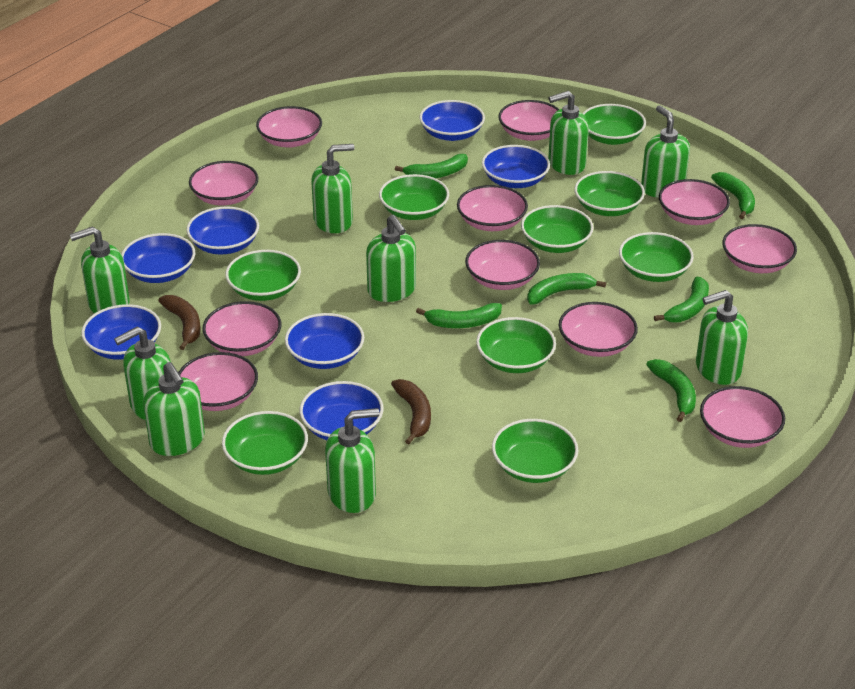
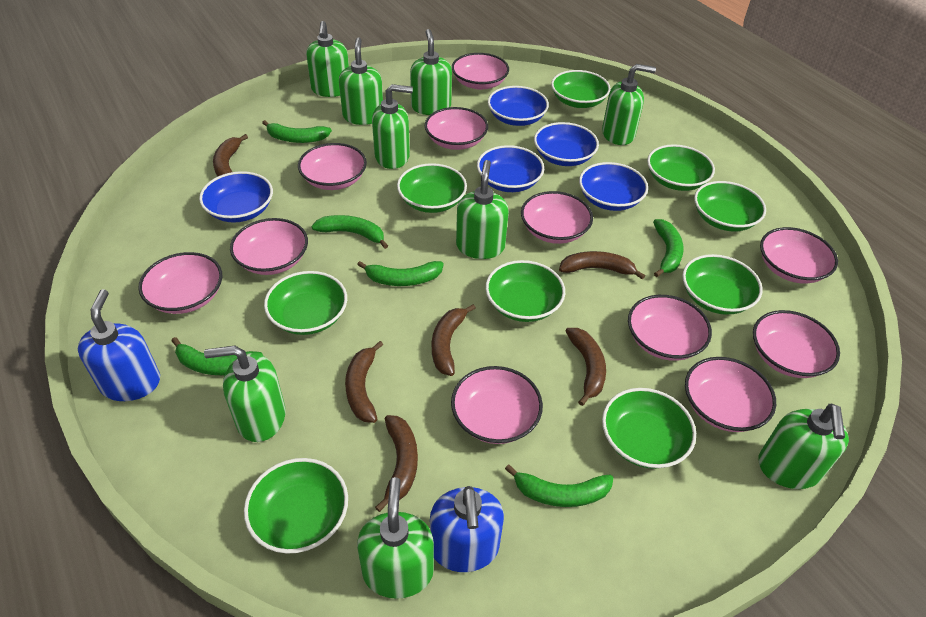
blue bowl: [81,304,161,360] [121,233,195,283] [186,206,259,254] [285,313,364,369] [300,381,384,440] [420,100,485,141] [482,145,550,188] = 7 -> [199,171,273,223] [477,145,544,192] [488,86,549,126] [534,122,599,166] [579,162,648,211] = 5
blue soap dispenser: none = 0 -> [78,289,160,401] [430,486,504,572] = 2
brown banana: [158,295,200,350] [391,379,431,444] = 2 -> [213,134,248,177] [345,341,383,423] [375,415,418,512] [432,304,476,376] [559,251,645,279] [566,328,606,406] = 6

